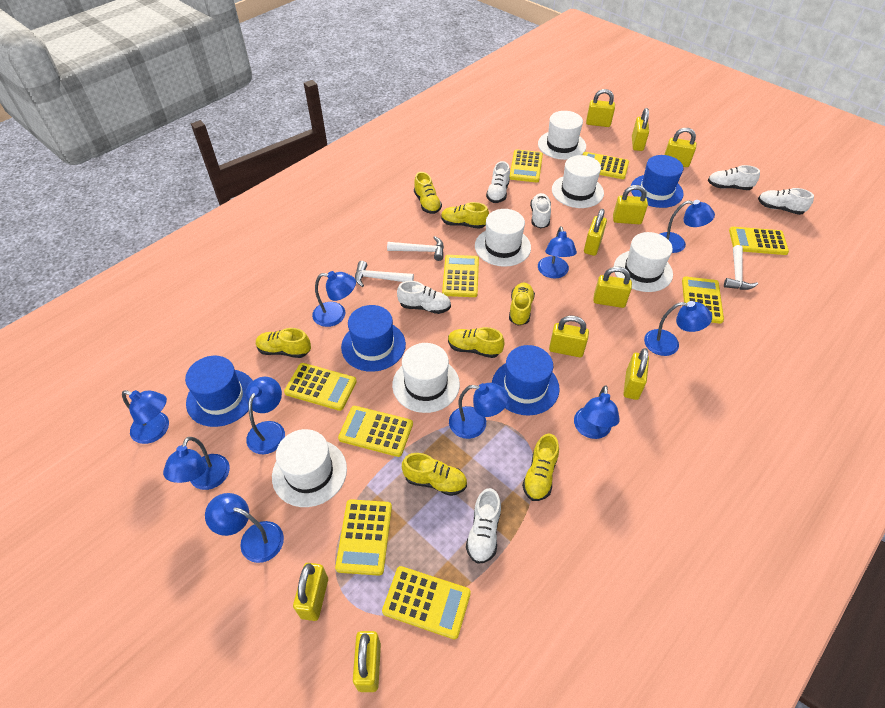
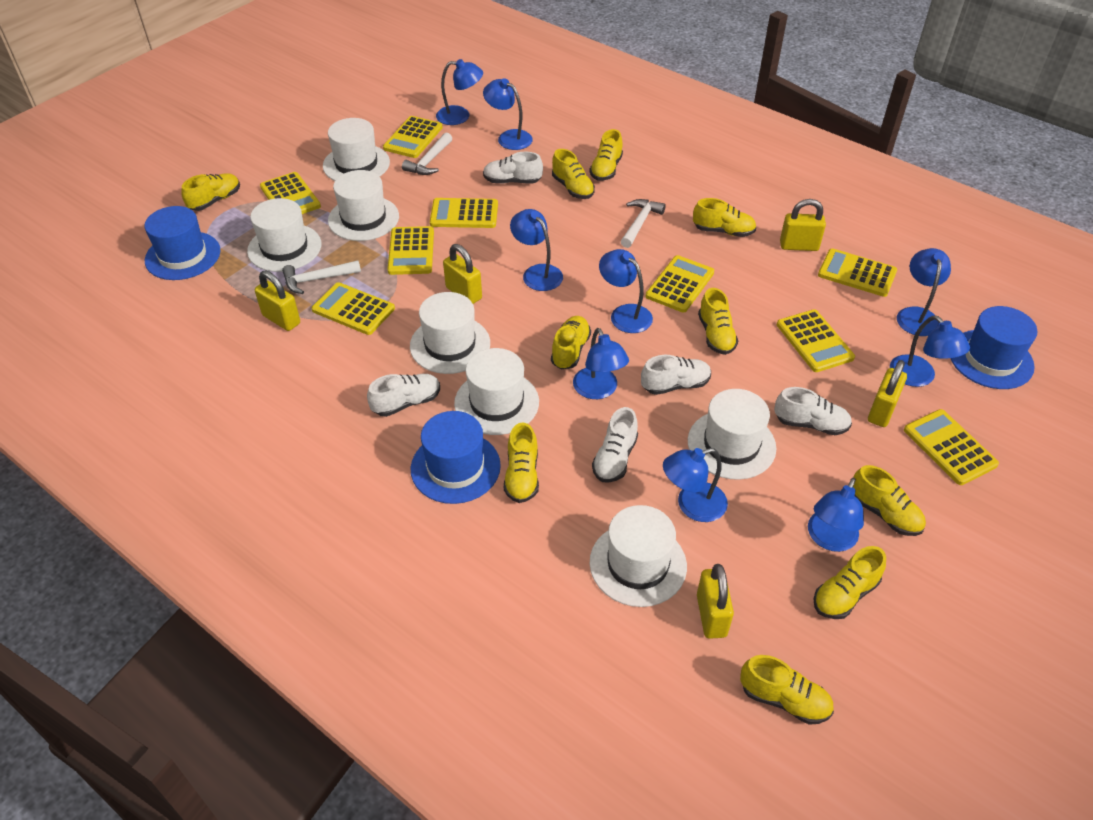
blue hat: [185,356,253,427] [341,305,406,372] [492,345,560,415] [631,155,684,208] = 4 -> [145,206,220,280] [410,411,501,504] [950,306,1037,389] = 3
blue lamp: [122,390,169,444] [163,437,230,490] [205,493,284,563] [245,377,285,454] [312,271,356,327] [449,383,509,439] [538,226,577,278] [574,386,620,439] [644,301,712,356] [660,200,715,253] = 10 -> [436,59,483,125] [483,78,533,150] [510,209,563,291] [573,328,629,399] [599,249,653,333] [663,448,728,522] [808,478,864,552] [890,315,970,387] [897,248,951,336] = 9
white hat: [272,429,347,507] [392,343,460,413] [475,209,531,267] [538,111,586,160] [552,155,604,208] [614,232,673,292] = 6 -> [247,198,321,272] [323,118,390,181] [328,170,399,241] [410,292,490,374] [454,348,539,435] [590,505,687,607] [688,389,776,480] = 7
white shoe: [397,281,451,314] [466,488,501,564] [486,161,510,203] [530,193,551,228] [708,165,760,190] [758,188,814,215] = 6 -> [367,374,440,417] [483,152,543,184] [592,407,638,483] [641,355,711,395] [774,387,852,435] = 5
yellow padlock: [293,563,328,621] [353,631,381,692] [549,316,589,357] [584,209,607,256] [586,89,615,127] [593,267,632,308] [613,185,648,224] [623,348,649,400] [632,108,649,151] [664,128,697,167] = 10 -> [255,271,300,331] [443,244,482,304] [697,564,734,639] [780,199,826,251] [868,360,907,427] = 5
yellow shoe: [256,328,311,358] [402,453,467,496] [414,172,442,214] [441,202,489,229] [448,327,504,358] [509,283,535,326] [522,434,559,501] = 7 -> [182,173,240,211] [504,423,539,503] [551,316,591,369] [552,149,595,199] [590,129,623,181] [693,198,756,237] [698,288,738,355] [740,655,834,725] [814,546,886,619] [853,465,926,536] = 10

